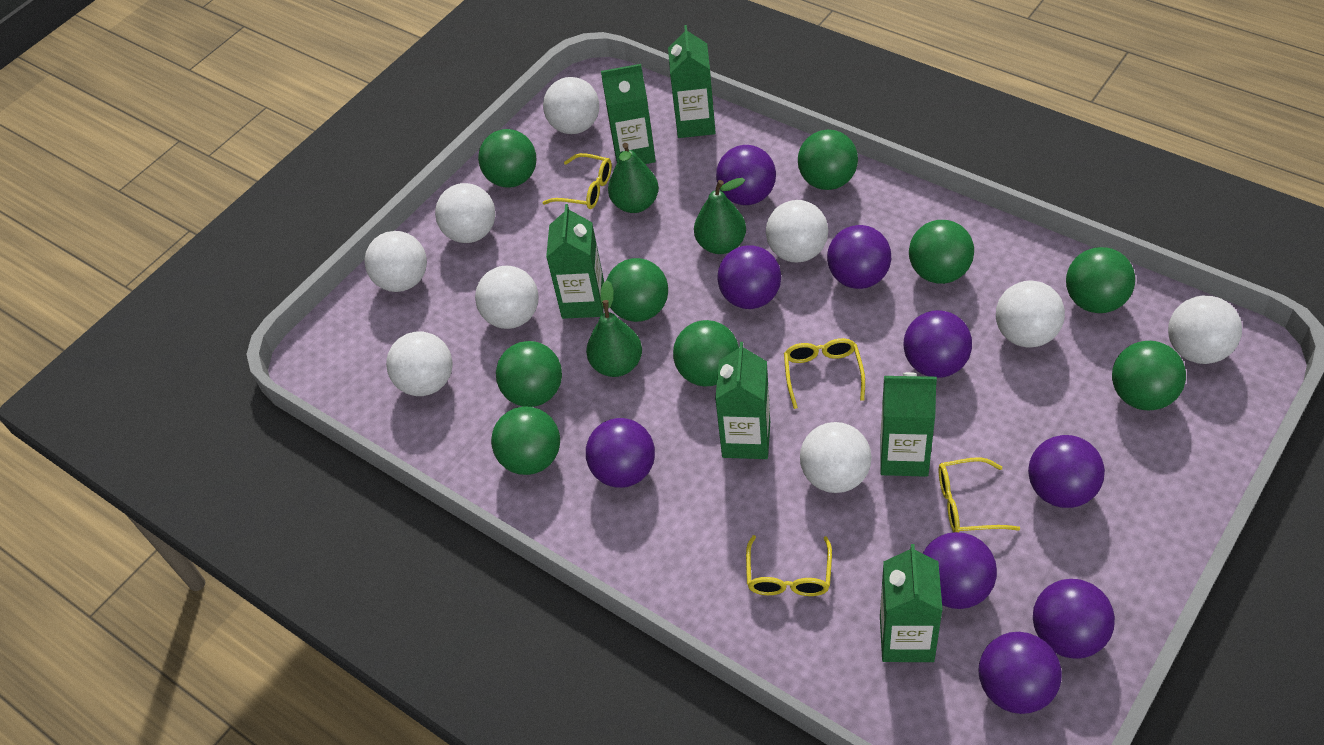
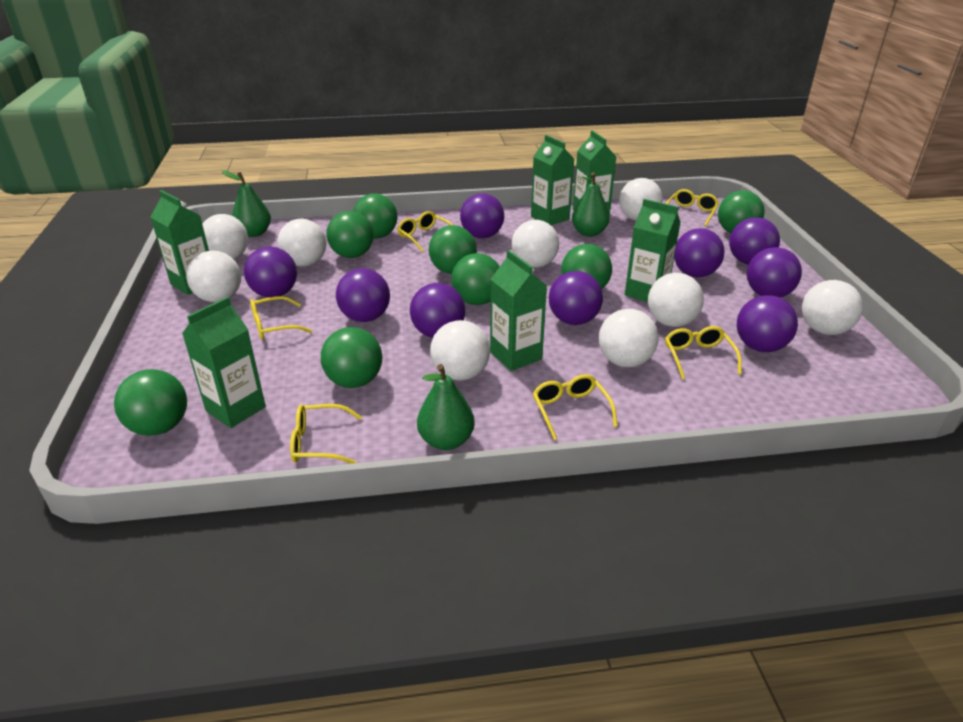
green ball: [478,129,536,188] [491,406,560,475] [496,341,562,407] [606,258,668,322] [673,320,739,387] [798,130,858,190] [909,220,974,284] [1066,247,1135,313] [1112,341,1186,410] = 9 -> [114,369,187,436] [321,327,382,388] [326,211,374,258] [353,193,397,238] [429,225,477,274] [451,253,500,305] [561,244,612,289] [718,190,765,233] = 8
yellow glasses: [542,153,612,209] [746,535,832,596] [784,338,865,409] [939,457,1020,532] = 4 -> [250,296,312,340] [290,404,362,464] [397,211,453,252] [533,374,618,440] [665,326,742,379] [666,189,719,226] = 6

